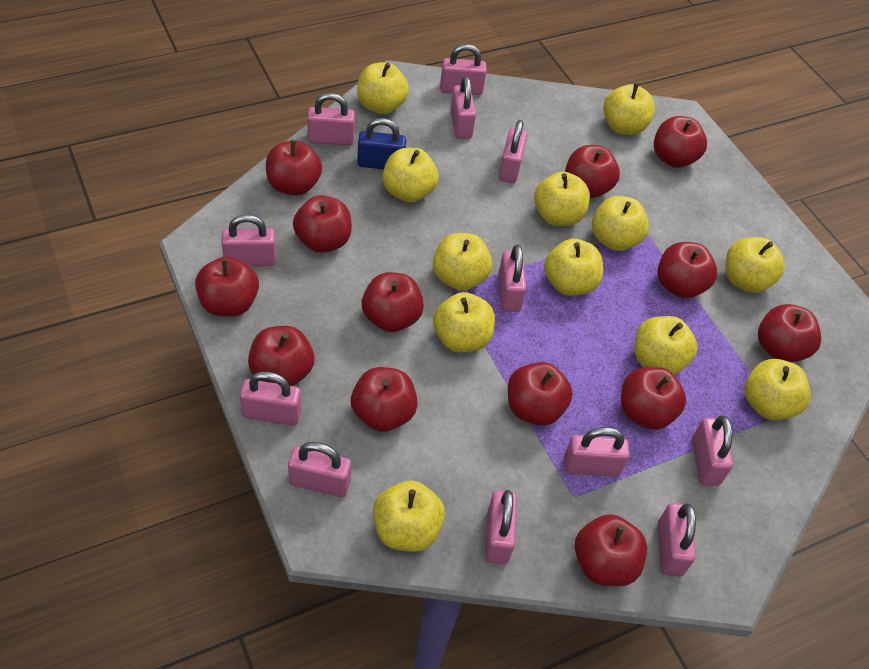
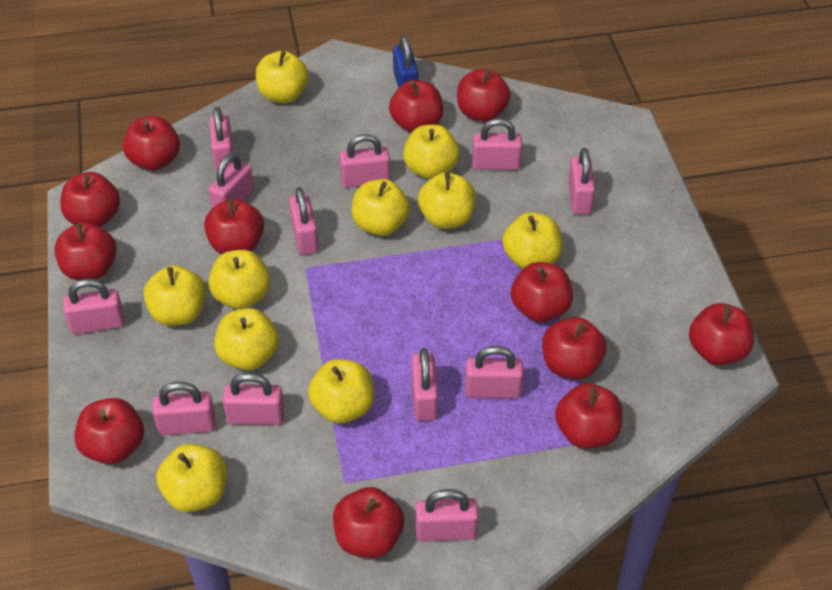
red apple: [195,256,259,317] [248,326,314,386] [266,140,322,196] [293,195,352,253] [351,367,418,432] [362,272,424,332] [508,362,573,426] [565,145,620,198] [575,514,647,586] [621,367,686,430] [654,116,707,168] [657,242,717,298] [758,304,821,363] = 13 -> [54,222,117,281] [60,172,120,227] [74,398,144,464] [123,116,180,171] [204,198,264,254] [333,487,404,558] [389,80,443,133] [457,69,511,122] [511,262,573,322] [542,317,607,380] [555,383,623,449] [689,303,754,365] = 12
yellow apple: [357,62,409,114] [373,480,445,552] [383,148,438,202] [433,233,492,291] [433,292,495,353] [534,172,590,226] [544,239,603,296] [592,196,649,251] [603,83,655,135] [635,316,698,375] [726,237,785,293] [744,359,810,420] = 12 -> [144,265,207,326] [156,443,227,512] [208,250,271,309] [214,308,279,370] [256,51,309,103] [308,359,374,424] [352,179,410,236] [403,125,460,179] [418,172,476,229] [502,212,562,269] = 10

